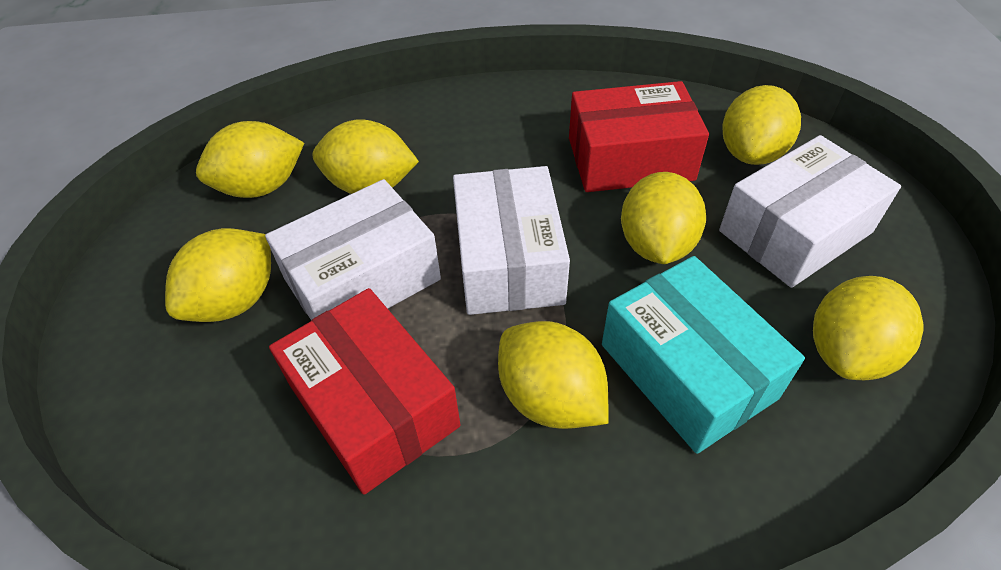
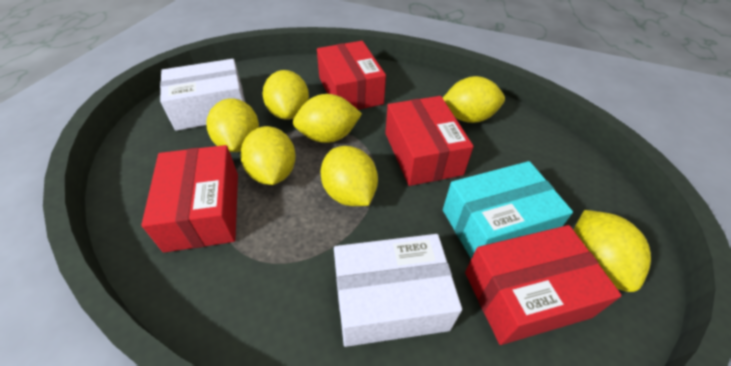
red box: [269,288,461,495] [569,81,709,192] = 2 -> [141,145,238,253] [317,41,386,110] [385,96,474,186] [465,225,622,345] = 4
white box: [265,179,441,321] [453,166,570,315] [719,135,901,288] = 3 -> [160,59,245,131] [334,234,462,347] = 2

